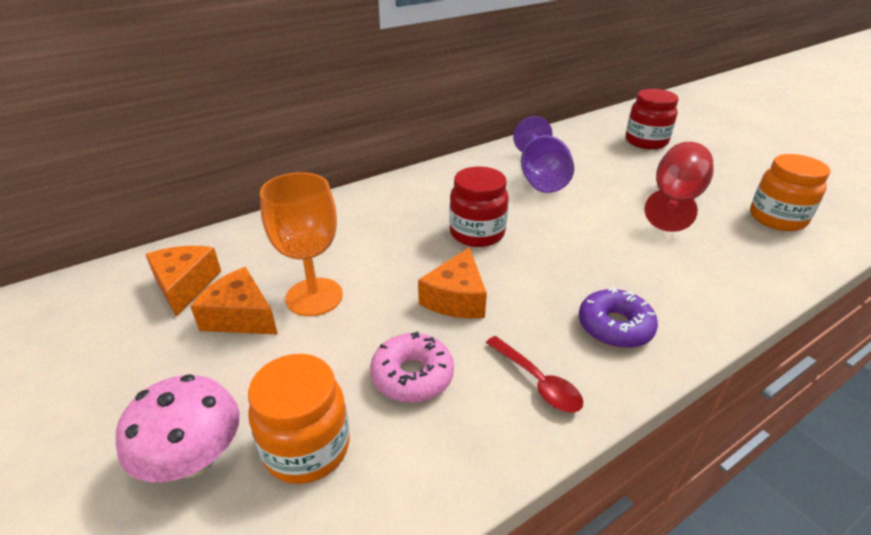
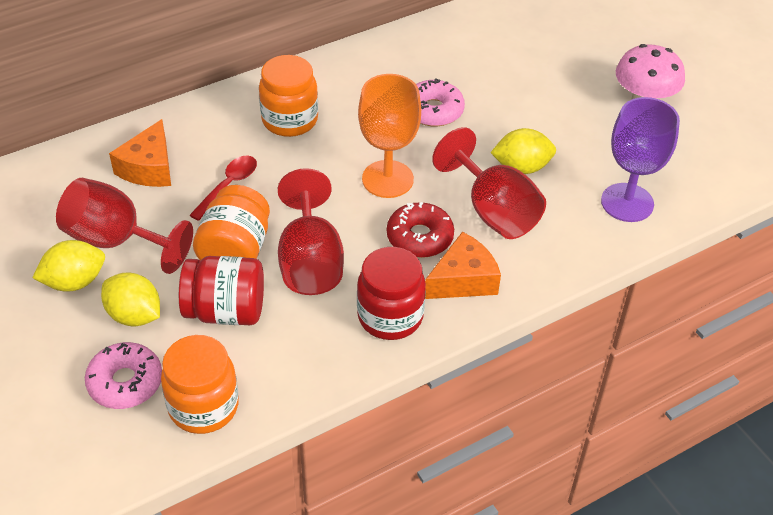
orange cheese: [145,246,221,317] [190,267,278,335] [418,247,487,319] = 3 -> [109,119,171,187] [425,232,501,299] = 2
orange jar: [248,354,350,484] [750,154,830,231] = 2 -> [161,335,239,434] [193,185,270,261] [259,55,318,137] = 3
pink donut: [370,332,454,403] = 1 -> [85,342,162,409] [416,78,465,127] = 2
purple donut: [579,287,658,348] = 1 -> none = 0
red donut: none = 0 -> [387,202,454,258] = 1
red goblet: [645,142,714,232] = 1 -> [56,178,193,274] [278,168,344,295] [432,127,546,239] = 3
yellow lemon: none = 0 -> [32,240,105,292] [101,273,160,326] [490,128,556,174] = 3

